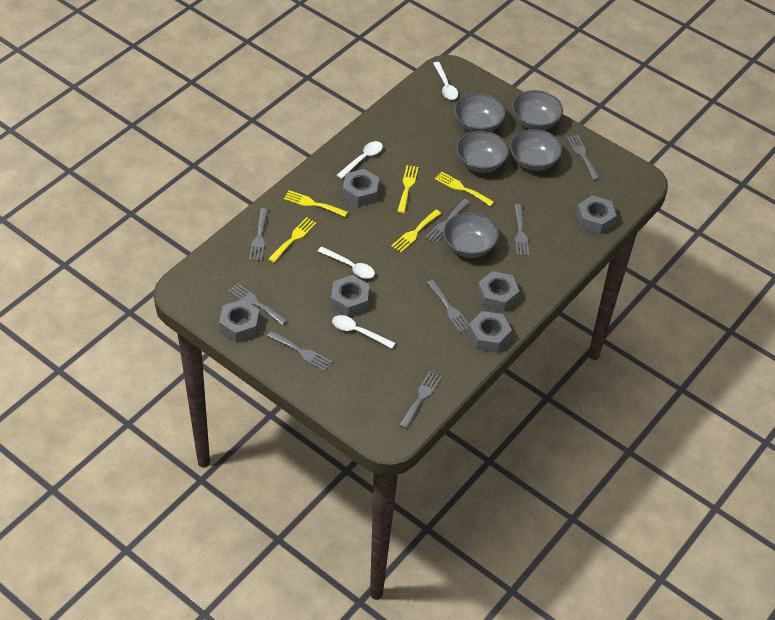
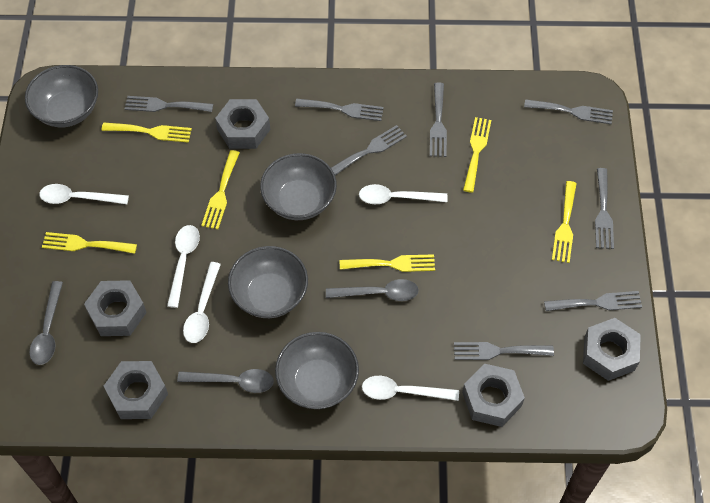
grey bowl: [443,212,499,258] [454,93,505,132] [456,131,509,173] [510,129,562,171] [512,90,563,130] = 5 -> [25,65,98,127] [228,246,308,318] [260,153,337,220] [275,332,359,409] = 4
grey nut: [219,299,260,342] [331,275,369,317] [342,169,379,207] [468,311,512,353] [477,271,519,312] [576,195,616,234] = 6 -> [84,280,147,336] [104,361,168,419] [215,99,270,149] [462,363,525,427] [583,318,641,381] = 5
grey spoon: none = 0 -> [29,281,63,365] [177,369,274,393] [326,279,419,301] = 3
white spoon: [318,246,375,279] [332,315,395,349] [337,141,383,179] [433,62,458,100] = 4 -> [39,184,129,204] [167,225,200,308] [183,262,221,343] [359,184,448,204] [362,376,459,401] = 5
yellow fork: [268,217,317,263] [284,190,348,217] [391,210,441,252] [397,165,419,213] [435,172,494,206] = 5 -> [42,232,137,254] [101,123,192,143] [201,150,240,229] [340,254,435,272] [463,117,491,193] [552,181,577,263] = 6

